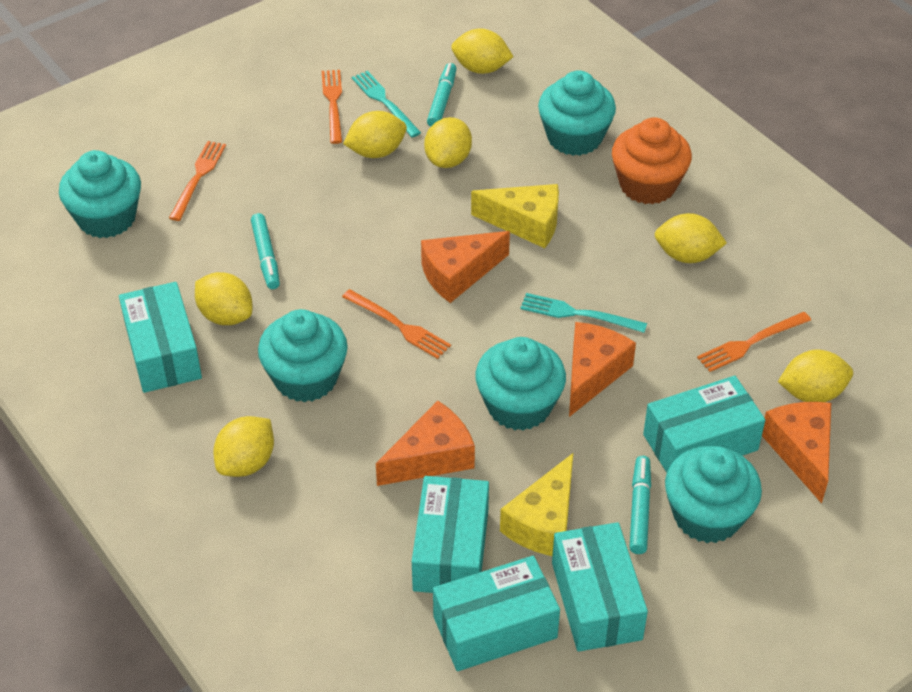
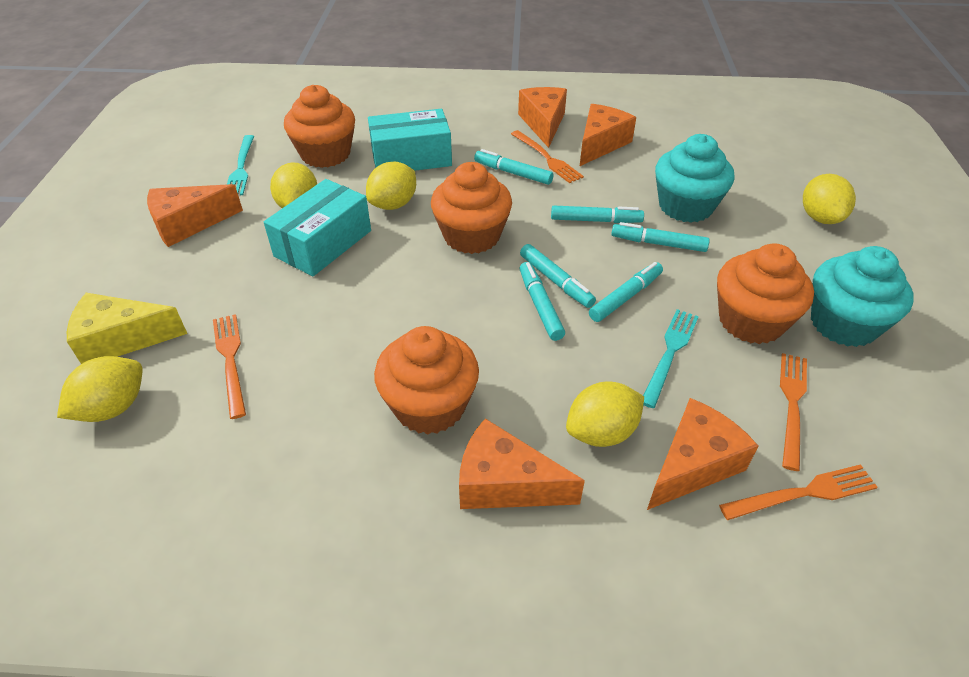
orange cheese: [376,401,475,486] [421,231,510,303] [569,322,636,417] [762,402,831,504] = 4 -> [147,184,243,247] [459,418,585,509] [518,87,567,148] [580,104,636,166] [647,398,758,510] = 5
orange cupcake: [612,117,692,205] = 1 -> [284,85,355,168] [374,326,479,435] [431,162,512,254] [717,243,814,344] = 4
turquoise box: [119,282,202,393] [412,476,489,593] [433,556,560,671] [552,522,648,652] [643,376,765,473] = 5 -> [264,179,371,276] [368,109,452,170] = 2
turquoise cupcake: [59,150,141,238] [258,309,348,403] [475,337,566,431] [538,70,616,156] [665,446,762,543] = 5 -> [655,134,734,223] [811,246,914,347] = 2
turquoise marker: [251,213,280,289] [427,63,457,127] [629,456,651,554] = 3 -> [474,149,554,185] [519,262,565,341] [520,244,596,308] [551,206,644,223] [589,262,663,322] [611,222,710,252] = 6
yellow cheese: [471,184,559,248] [500,453,573,556] = 2 -> [67,293,187,364] = 1
yellow lemon: [195,272,252,325] [213,416,274,477] [343,111,407,158] [424,117,472,168] [451,28,514,74] [655,213,727,263] [778,350,853,402] = 7 -> [57,356,143,422] [270,162,317,208] [366,162,416,210] [566,381,644,447] [803,174,856,224] = 5

